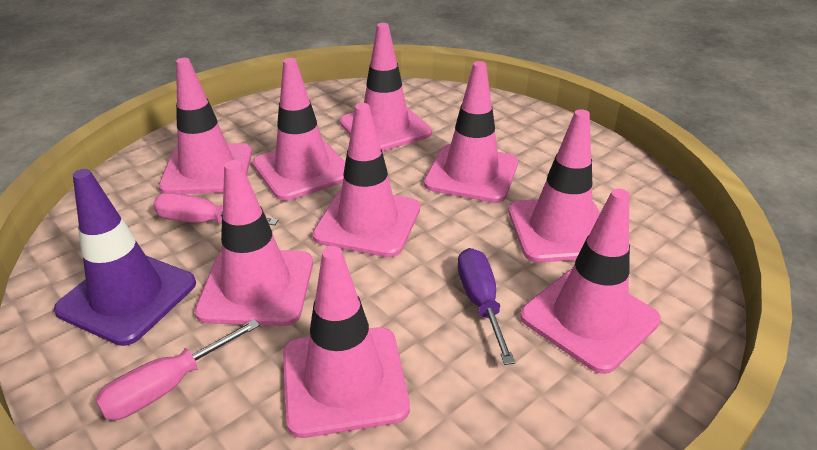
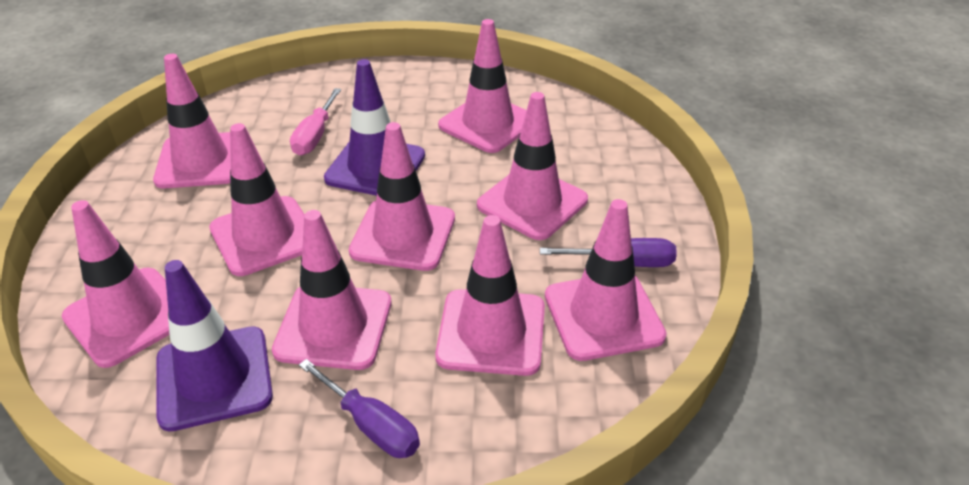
pink screwdriver: [95,319,260,420] [153,193,278,225] = 2 -> [290,88,341,155] = 1
purple screwdriver: [458,248,515,365] = 1 -> [299,359,420,458] [540,238,677,267] = 2
purple traffic cone: [54,169,196,346] = 1 -> [156,260,273,431] [324,59,425,196] = 2

